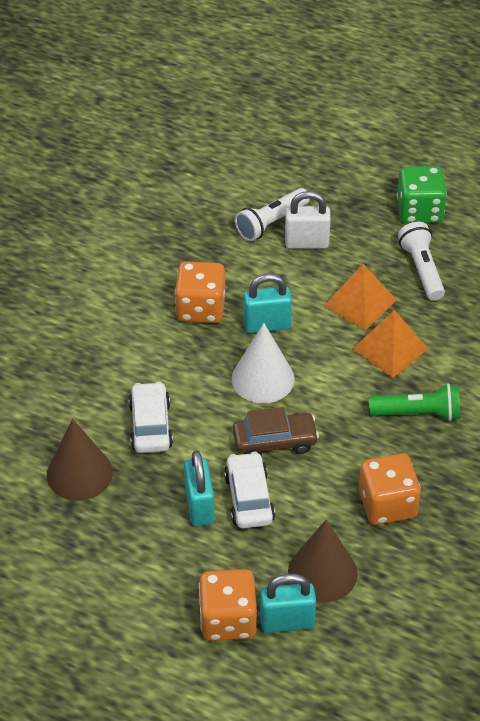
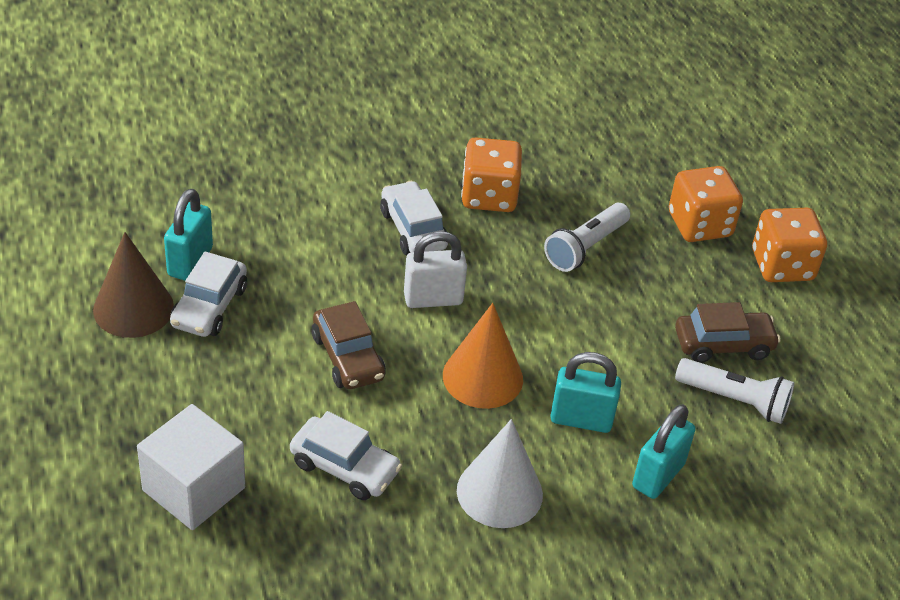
brown car: [233,407,319,455] = 1 -> [312,301,386,389] [675,302,781,363] = 2
brown cone: [47,419,113,501] [288,519,358,603] = 2 -> [93,232,174,338] = 1
green dice: [397,166,447,224] = 1 -> none = 0
green flashlight: [369,383,460,421] = 1 -> none = 0
orange cone: none = 0 -> [443,303,523,409] = 1
orange pyramid: [324,264,396,330] [353,310,428,378] = 2 -> none = 0
white car: [129,382,173,453] [224,452,275,528] = 2 -> [170,252,247,337] [290,411,402,500] [380,181,448,255] = 3
white cube: none = 0 -> [137,404,245,530] = 1

